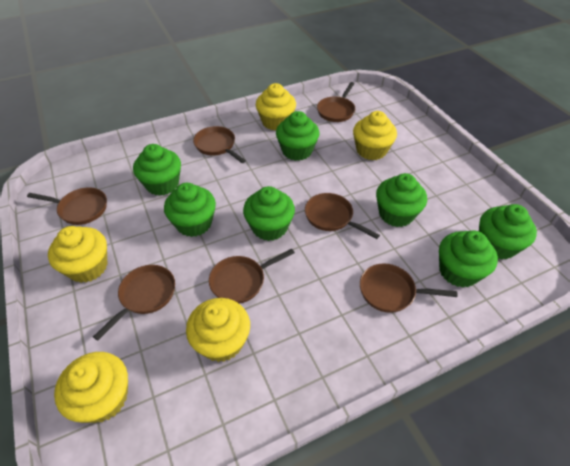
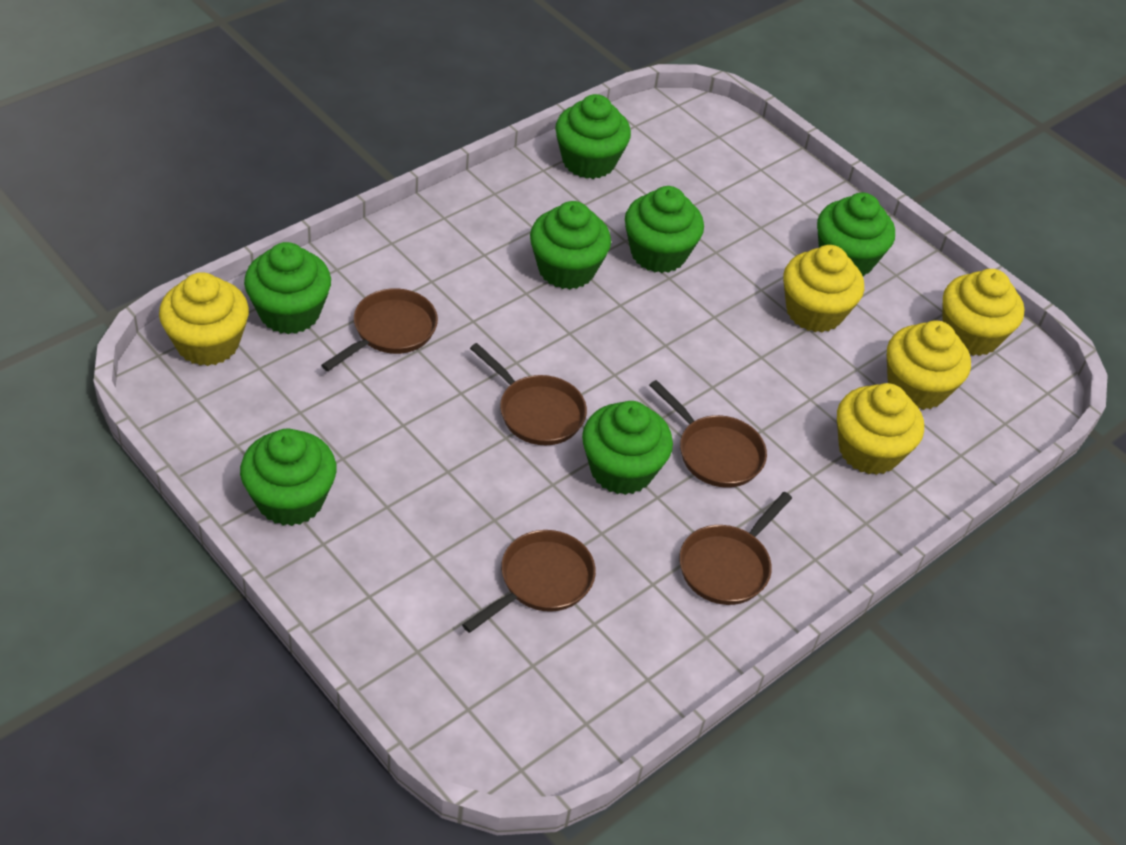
brown pan: [27,187,107,225] [93,265,175,341] [193,126,246,163] [209,249,295,304] [305,193,380,239] [317,82,355,122] [360,263,458,313] = 7 -> [321,288,438,371] [462,530,596,633] [470,343,587,445] [649,380,767,488] [679,492,792,605] = 5

